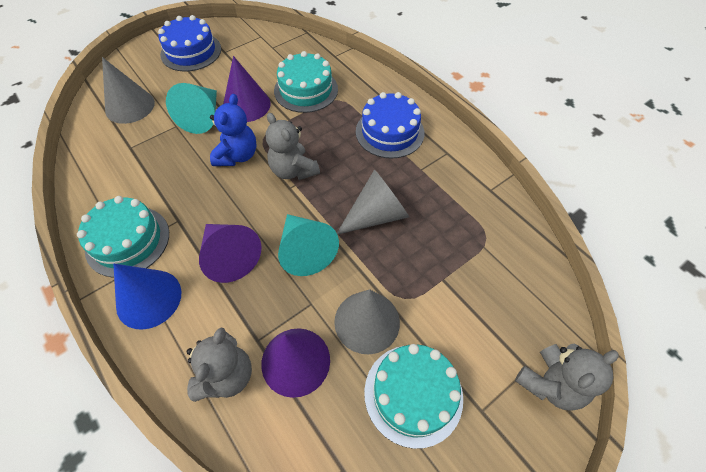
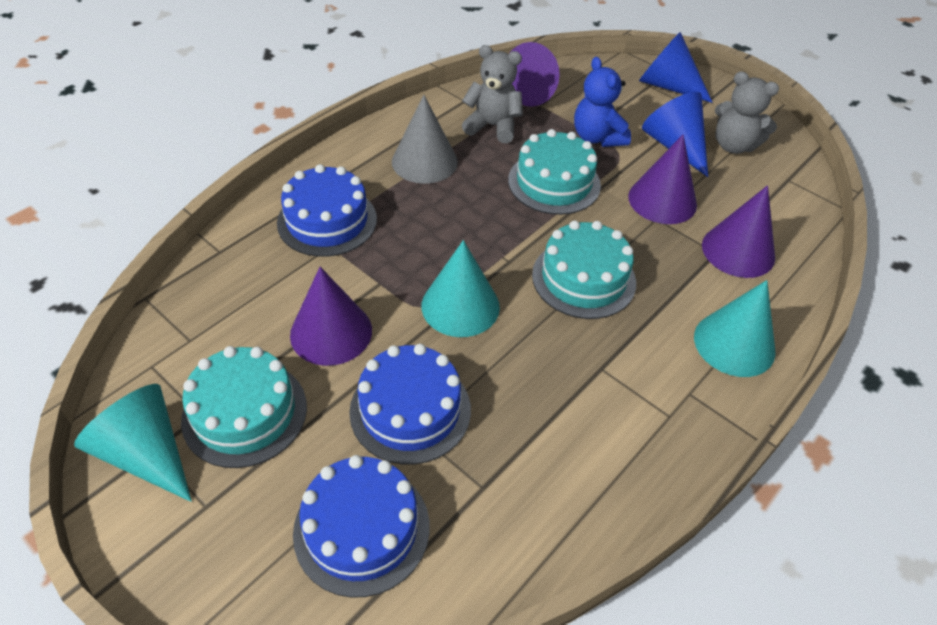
blue cake: [158,15,221,72] [356,92,424,159] = 2 -> [277,164,377,257] [293,455,430,598] [349,344,471,465] = 3
blue cone: [113,264,181,330] = 1 -> [639,32,713,103] [642,92,708,177] = 2
grey cone: [102,57,155,124] [334,289,400,354] [337,170,409,235] = 3 -> [392,95,458,184] = 1
grey teddy bear: [187,327,252,402] [266,113,320,180] [515,343,619,411] = 3 -> [462,45,523,143] [715,71,779,154] = 2
purple cone: [199,224,261,283] [223,56,271,122] [261,328,330,398] = 3 -> [290,267,372,366] [511,42,560,107] [628,135,697,224] [702,185,775,278] = 4
turquoise cone: [166,83,217,134] [278,214,339,276] = 2 -> [74,384,192,502] [422,240,500,337] [694,280,776,377] = 3

